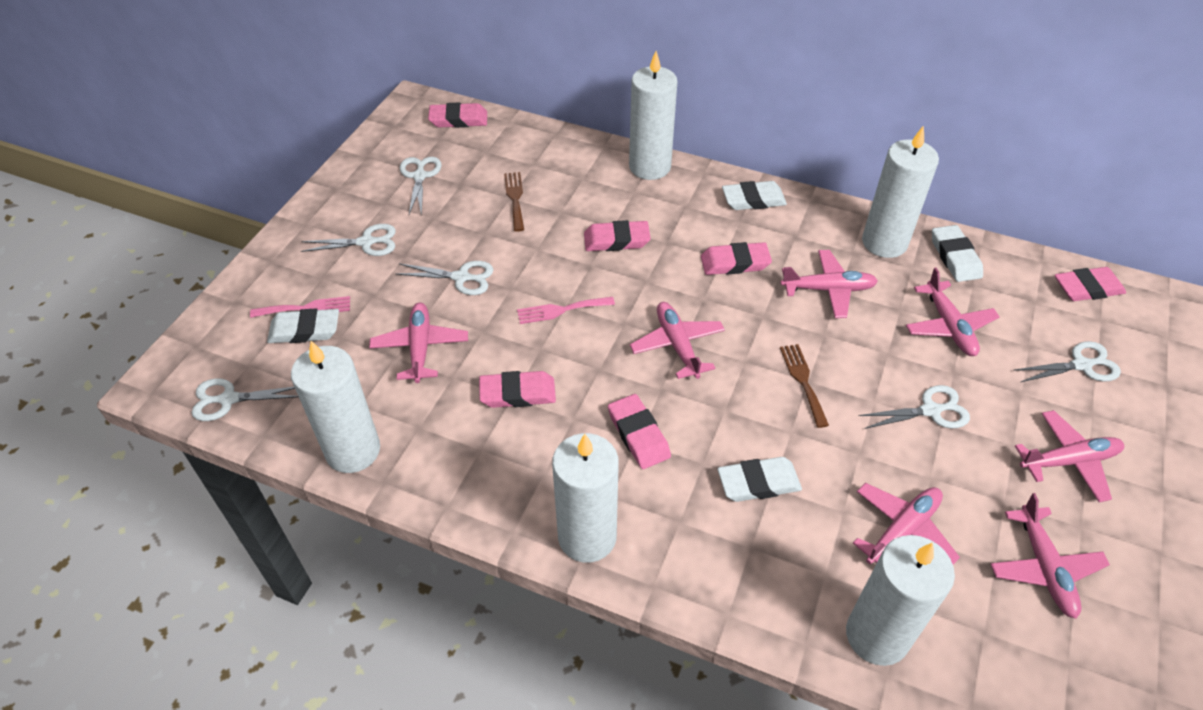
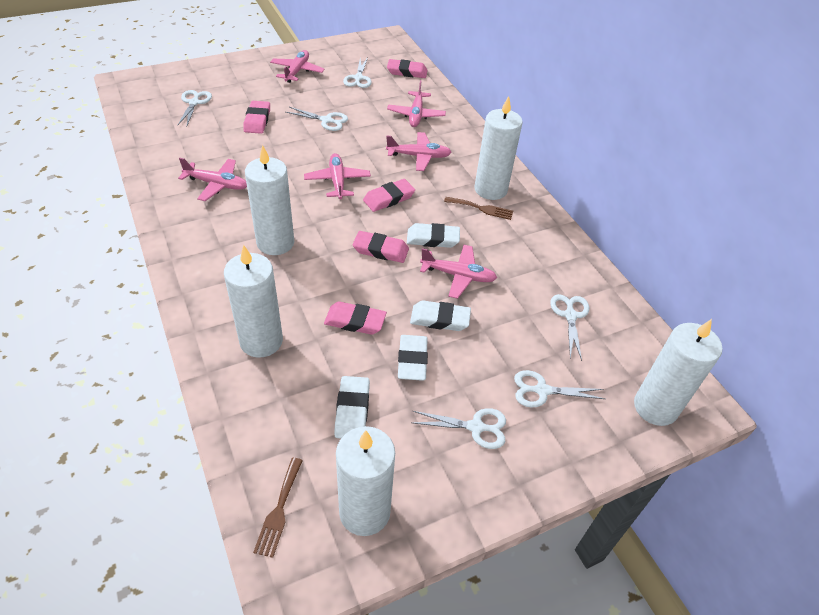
pink eraser: [428,103,487,128] [479,371,556,408] [584,220,651,251] [608,394,671,469] [701,242,772,275] [1055,267,1126,301] = 6 -> [243,101,270,134] [324,301,387,335] [353,231,409,263] [363,179,415,212] [387,59,428,78] = 5
pink fork: [250,296,350,318] [517,297,615,324] = 2 -> none = 0
pink plane: [369,303,468,383] [630,302,725,379] [781,250,878,318] [853,483,960,565] [906,267,1000,356] [991,493,1110,619] [1015,410,1124,502] = 7 -> [178,158,247,201] [270,50,325,83] [304,153,371,199] [386,132,452,171] [387,80,446,127] [420,245,497,299] = 6

